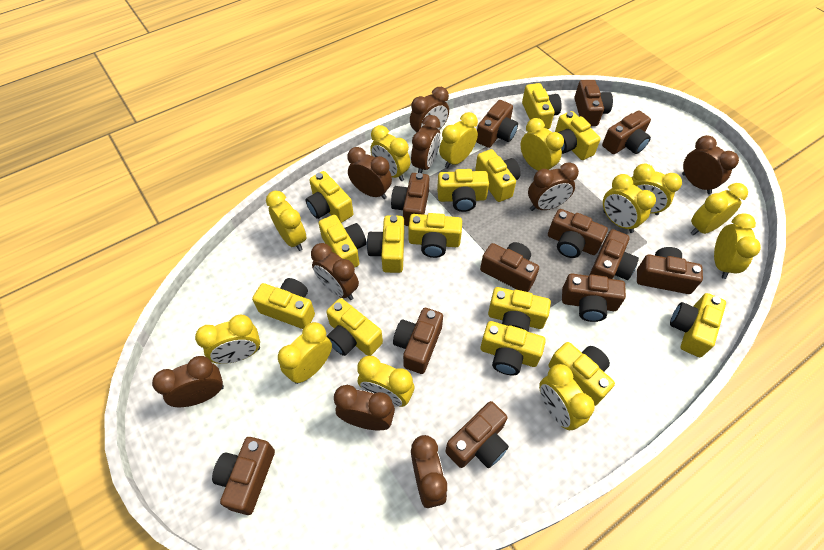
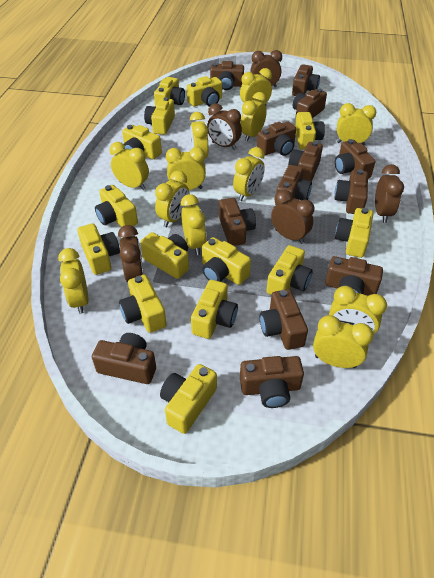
brown camera: [212,437,275,515] [391,173,429,226] [393,308,443,374] [446,401,509,468] [476,100,518,148] [480,242,539,292] [548,209,608,258] [562,274,626,322] [574,80,613,126] [589,229,639,280] [602,111,651,154] [637,247,703,294] = 12 -> [92,333,156,384] [210,61,244,90] [219,198,256,246] [240,356,304,408] [257,122,296,156] [260,289,308,350] [275,165,312,205] [288,141,323,181] [292,64,320,96] [293,89,327,118] [325,256,383,296] [334,169,368,214] [335,139,375,179] = 13
brown clock: [152,356,224,407] [311,243,359,300] [334,385,395,430] [347,147,392,199] [410,87,449,132] [411,115,440,173] [411,435,447,508] [528,162,579,211] [682,135,739,194] = 9 -> [118,225,144,282] [207,103,242,150] [251,50,282,88] [271,189,314,244] [375,164,404,223] = 5

